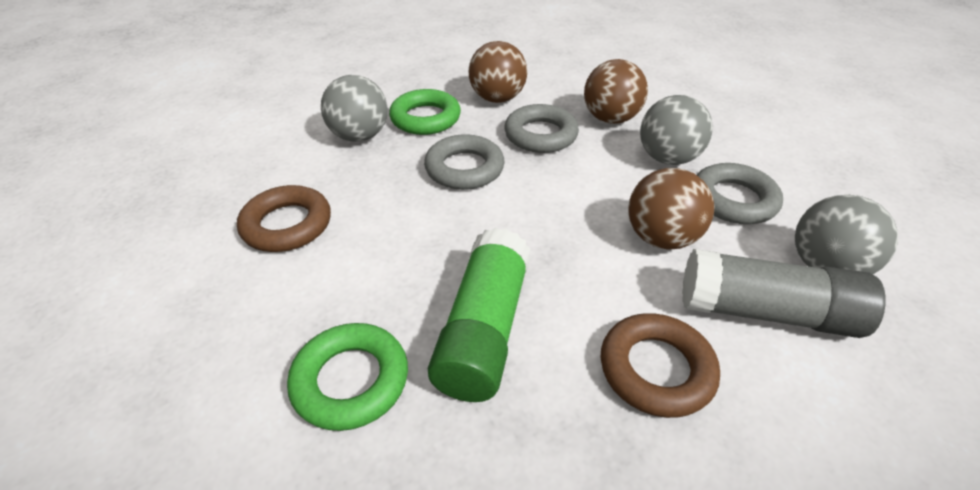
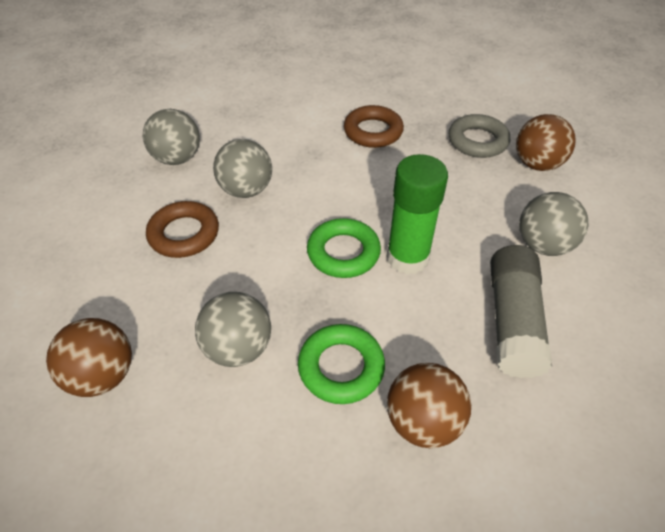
grey ball: [321,75,388,142] [640,95,713,165] [795,195,898,274] = 3 -> [143,109,200,165] [195,292,271,367] [213,139,272,198] [519,192,588,256] = 4
grey ring: [424,134,505,190] [504,104,579,153] [697,163,783,224] = 3 -> [449,114,510,158] = 1

